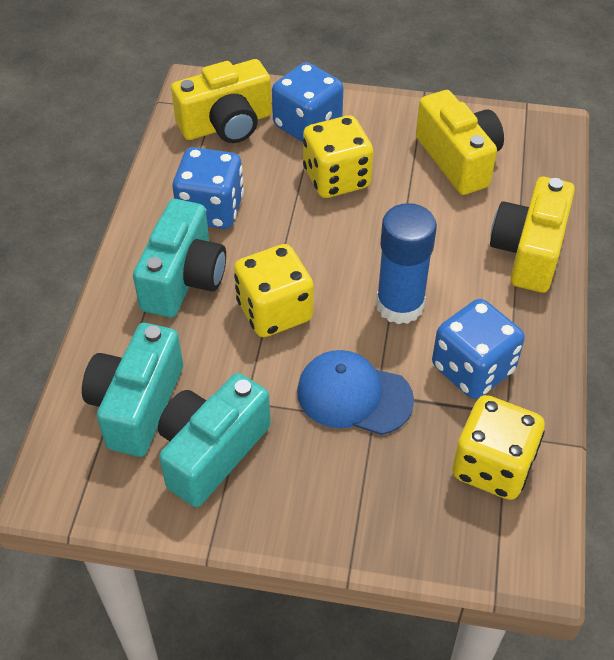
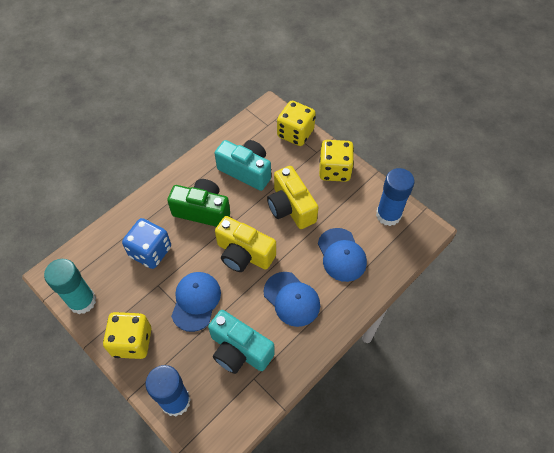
blue cap: [297,350,414,435] = 1 -> [171,272,221,332] [264,272,320,327] [318,228,367,282] = 3
blue dice: [173,147,244,229] [272,62,344,142] [432,299,525,399] = 3 -> [122,218,171,269] = 1
blue glue stick: [376,203,437,324] = 1 -> [146,365,191,417] [376,168,415,226] = 2
green camera: none = 0 -> [167,179,230,227] = 1
turquoise camera: [82,323,183,457] [133,199,226,317] [158,373,271,507] = 3 -> [208,310,274,374] [215,140,271,191] = 2
turquoise glue stick: none = 0 -> [44,259,96,314] = 1
yellow camera: [171,59,272,143] [416,90,504,195] [490,177,575,293] = 3 -> [215,216,276,272] [267,166,319,229] = 2

